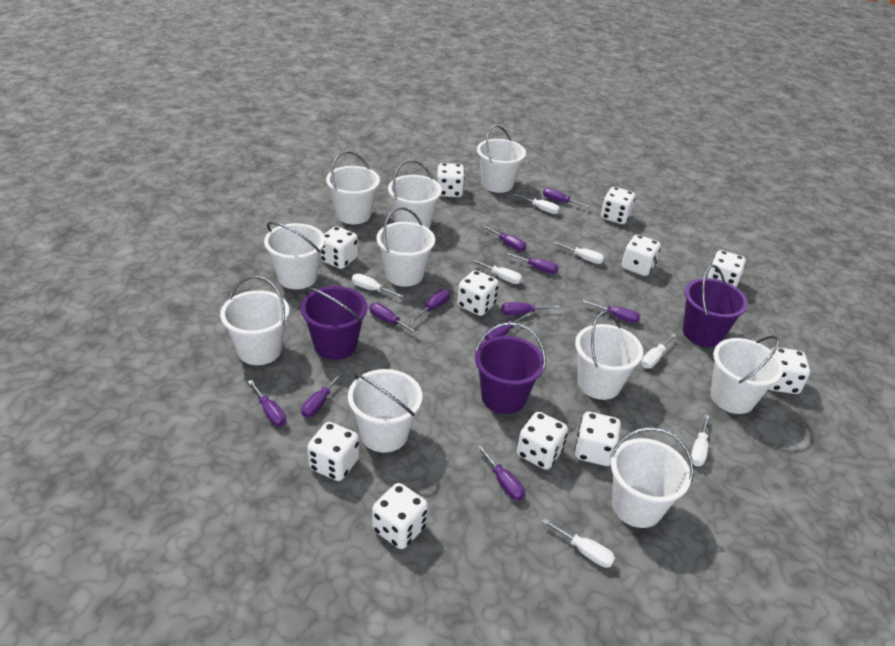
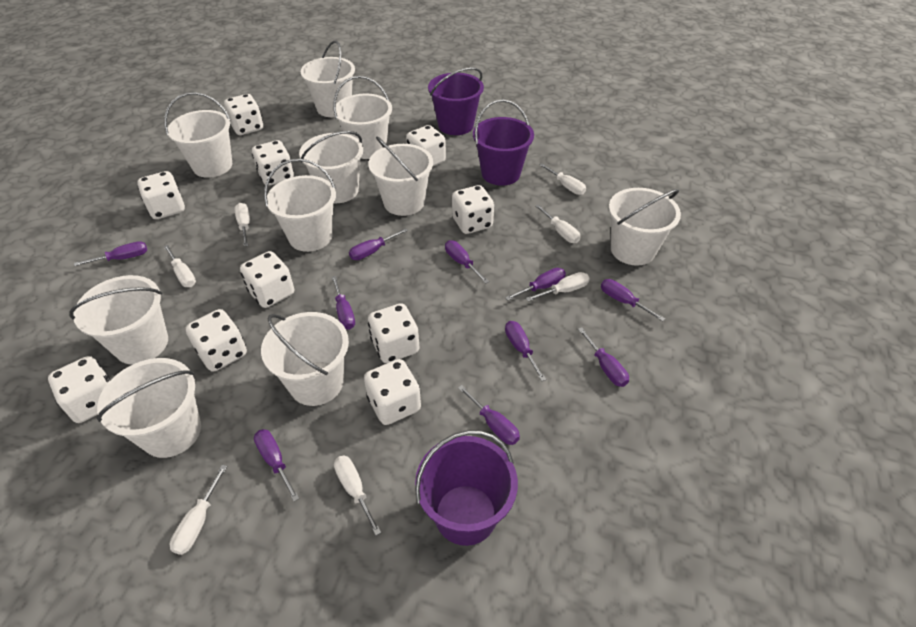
purple screwdriver: [248,380,286,427] [301,371,344,417] [369,303,419,335] [409,289,450,322] [477,445,525,500] [482,225,526,251] [485,313,531,340] [501,302,560,315] [506,253,559,274] [543,188,589,207] [582,300,640,323] = 11 -> [74,241,147,266] [254,429,299,502] [332,276,355,330] [349,228,408,260] [445,240,489,284] [458,385,520,445] [505,268,566,300] [505,321,546,381] [578,327,629,387] [601,279,665,322] = 10
white dice: [307,422,359,481] [320,226,358,269] [372,483,428,549] [437,163,465,197] [457,270,499,316] [517,412,568,470] [574,412,621,466] [601,187,636,224] [622,235,661,276] [707,250,746,287] [769,347,810,394] = 11 -> [48,356,110,423] [137,171,185,219] [186,309,247,372] [224,94,263,135] [240,251,294,308] [252,140,294,186] [364,359,421,425] [368,303,420,363] [406,125,446,166] [452,185,494,234] = 10

